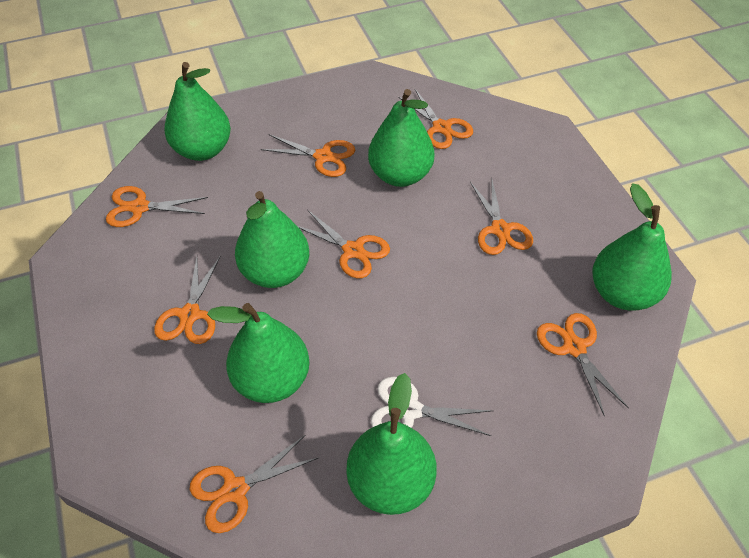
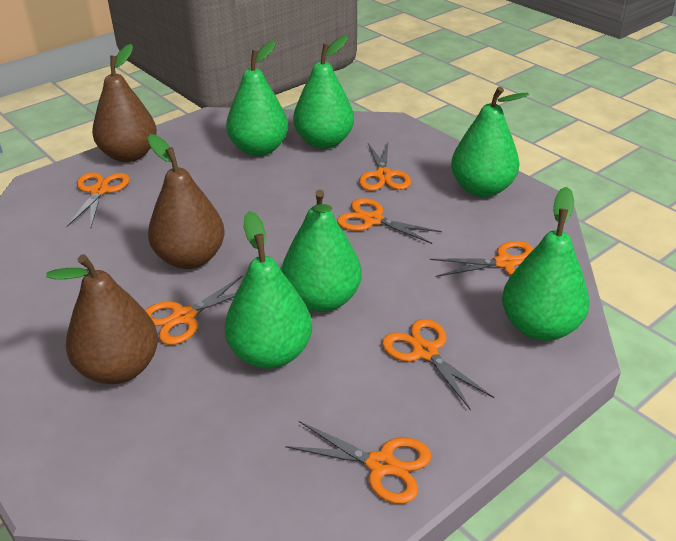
brown pear: none = 0 -> [46,254,158,384] [92,44,157,162] [148,134,225,269] = 3
orange scissors: [106,186,208,227] [154,256,221,344] [189,435,318,533] [261,134,355,177] [297,210,390,278] [398,89,473,149] [470,180,533,255] [537,313,629,417] = 8 -> [67,172,129,227] [145,275,243,345] [285,421,432,504] [337,198,442,244] [359,143,411,191] [382,319,494,411] [430,241,534,277] = 7
white scissors: [371,377,494,436] = 1 -> none = 0

